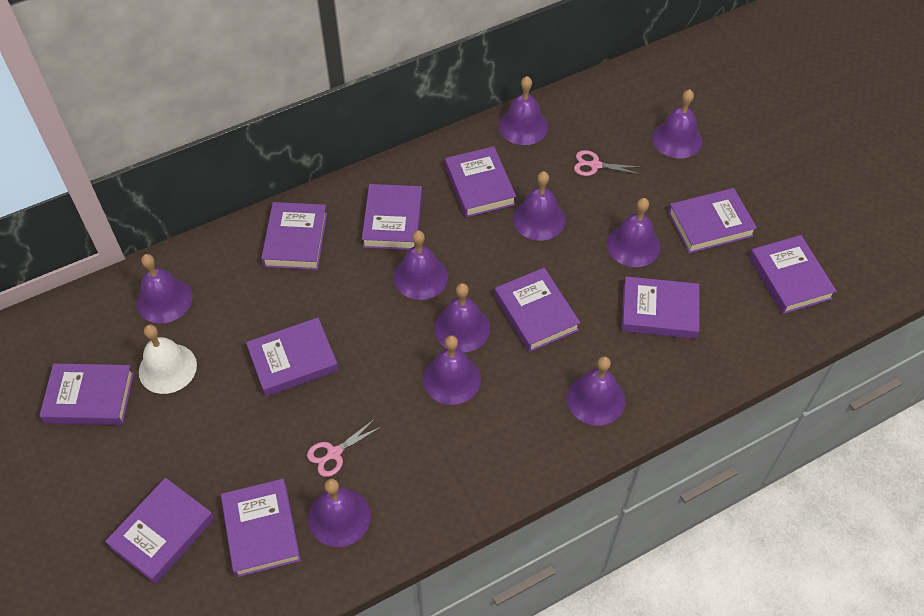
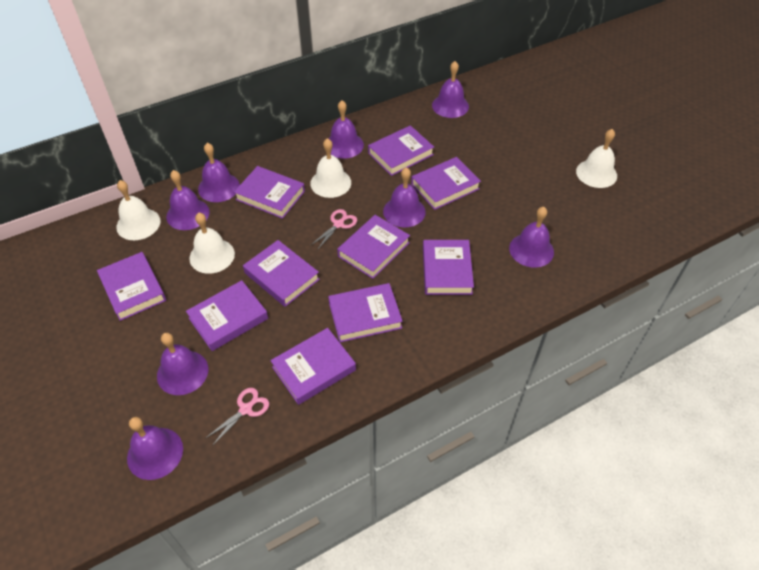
purple bell: [136,254,192,323] [308,479,371,547] [394,230,448,300] [423,335,481,405] [434,283,490,353] [499,76,548,145] [513,171,565,241] [567,356,625,426] [607,198,661,267] [652,89,702,158] = 10 -> [127,417,183,480] [157,333,208,395] [166,170,210,230] [198,143,240,202] [328,100,364,159] [383,167,426,227] [432,61,469,118] [509,207,554,268] = 8
purple book: [39,363,134,425] [105,478,215,584] [221,479,301,577] [246,318,339,397] [261,202,327,270] [362,184,422,250] [445,146,516,218] [495,268,580,352] [621,276,699,339] [668,188,757,253] [749,235,837,314] = 11 -> [97,252,166,321] [186,280,268,351] [234,166,305,219] [243,240,320,307] [270,328,356,405] [328,283,403,342] [337,215,410,279] [368,125,434,176] [411,157,481,210] [423,240,474,295] = 10
white bell: [139,325,197,394] = 1 -> [116,180,160,240] [190,213,235,274] [310,138,351,198] [576,129,617,188] = 4

